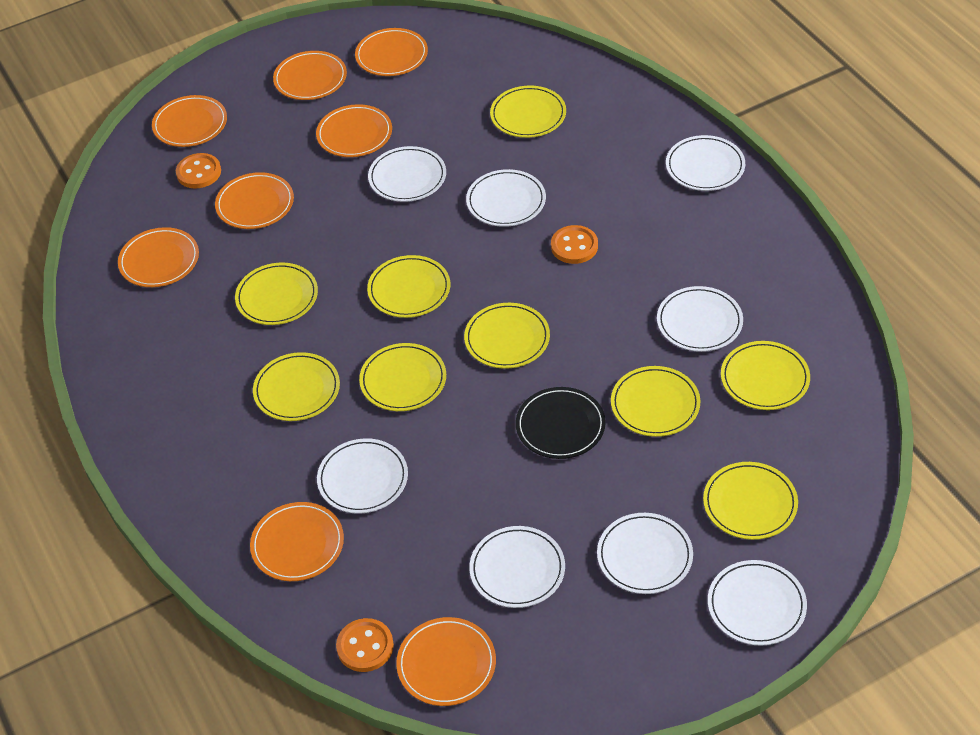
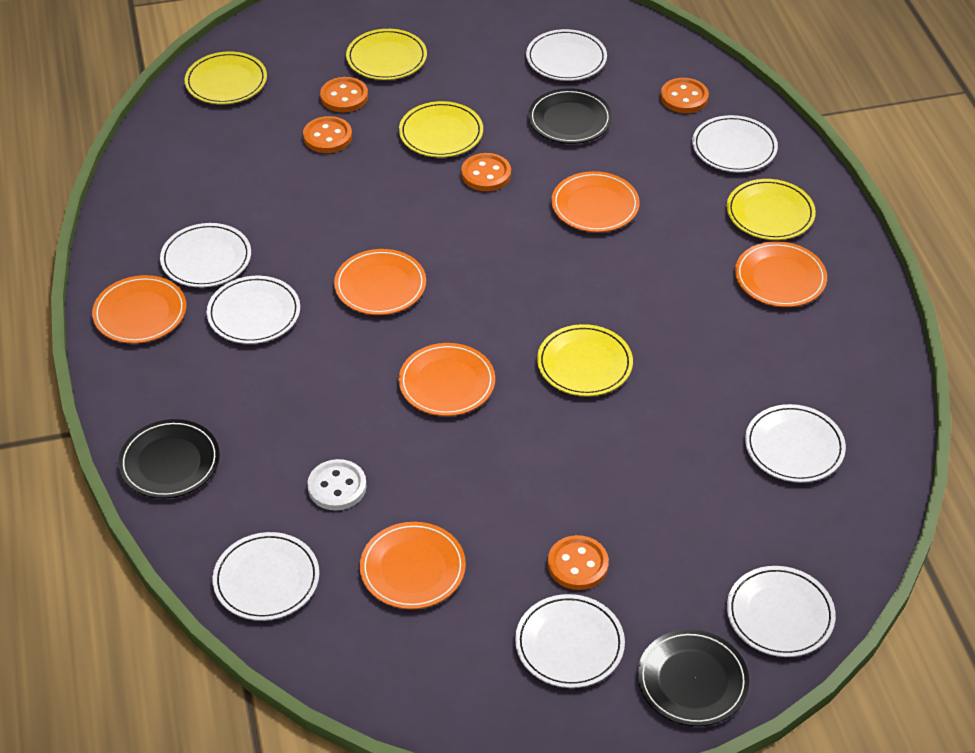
black plate: [516,387,606,459] = 1 -> [118,419,220,498] [528,88,612,144] [638,629,749,726] = 3
orange button: [176,153,221,189] [336,618,394,672] [551,225,598,264] = 3 -> [303,116,352,153] [320,77,368,112] [461,153,511,191] [548,535,609,590] [660,78,709,113] = 5
orange plate: [118,227,199,287] [152,95,227,147] [215,172,294,229] [250,502,344,581] [273,51,347,100] [316,104,392,157] [355,28,428,76] [396,617,496,706] = 8 -> [92,275,186,344] [334,249,426,315] [360,522,466,609] [399,343,495,416] [551,171,640,232] [735,241,827,307] = 6
white button: none = 0 -> [307,459,367,510] = 1
yellow plate: [235,263,318,325] [253,352,340,421] [359,343,446,411] [367,255,450,318] [464,303,550,369] [490,86,566,138] [611,366,700,437] [703,462,798,540] [721,341,810,410] = 9 -> [185,52,267,104] [346,29,427,80] [399,101,483,157] [537,324,633,396] [727,179,816,240] = 5

